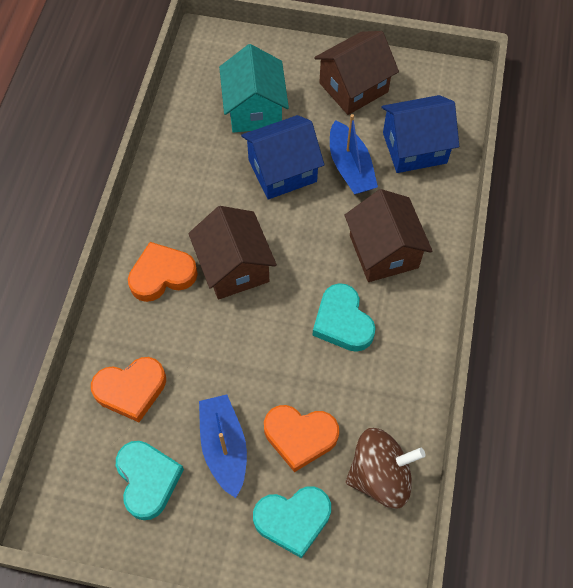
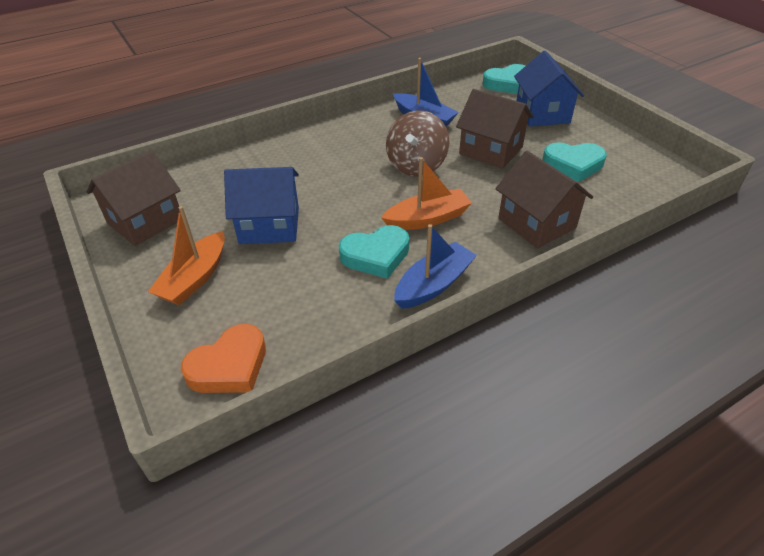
orange boat: none = 0 -> [148,206,225,305] [381,157,472,230] = 2
orange heart: [91,357,166,422] [128,242,198,302] [264,405,339,472] = 3 -> [181,324,266,393] = 1
turquoise house: [219,44,289,133] = 1 -> none = 0

